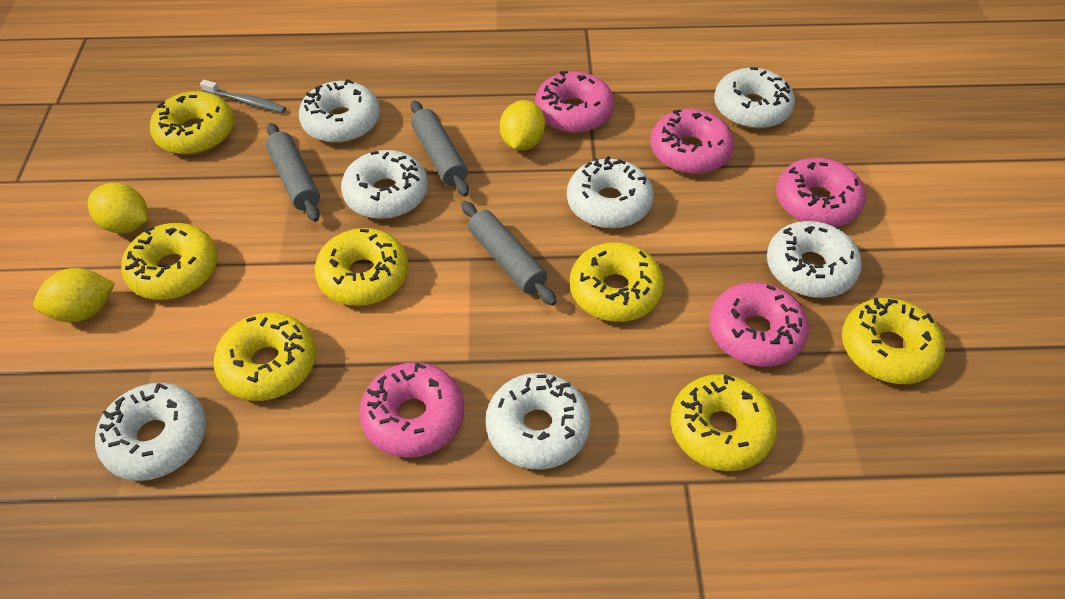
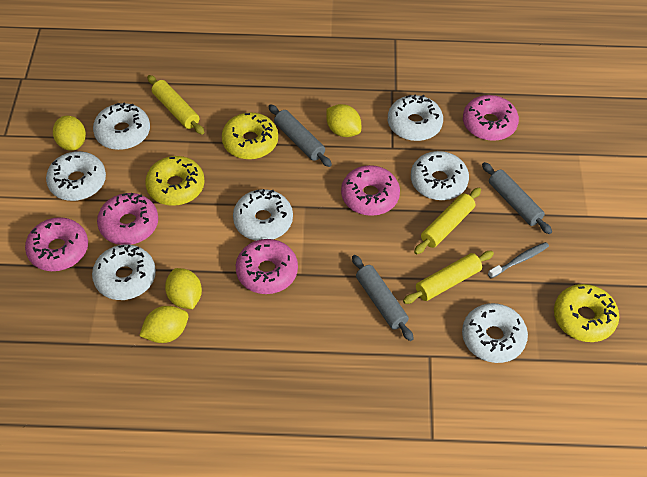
yellow donut: [121,223,218,300] [150,91,234,155] [214,312,316,401] [315,228,408,306] [570,242,664,322] [671,374,777,471] [842,298,945,384] = 7 -> [145,156,205,206] [222,112,278,160] [554,284,619,342] = 3
yellow lemon: [33,268,115,322] [88,183,148,233] [500,100,546,151] = 3 -> [53,116,86,151] [139,306,188,343] [165,268,202,309] [326,104,361,137] = 4
yellow rolling pin: none = 0 -> [147,75,204,135] [403,251,494,304] [414,188,481,254] = 3

